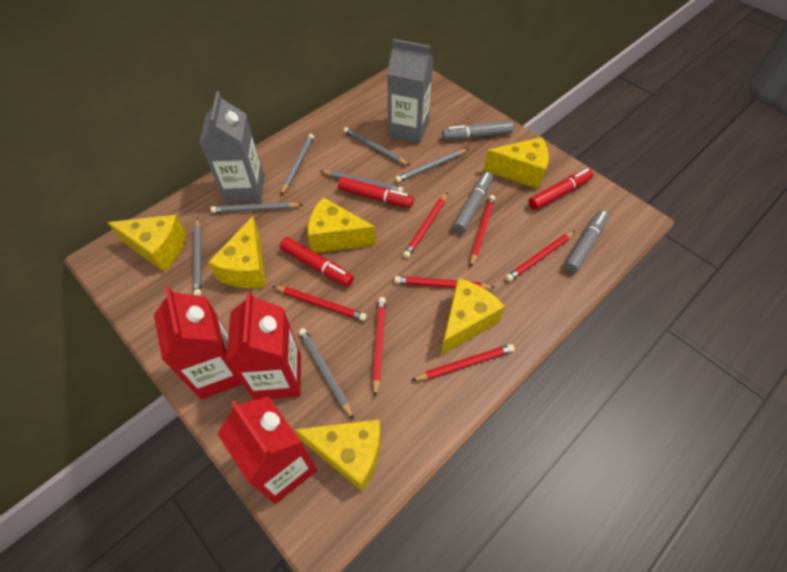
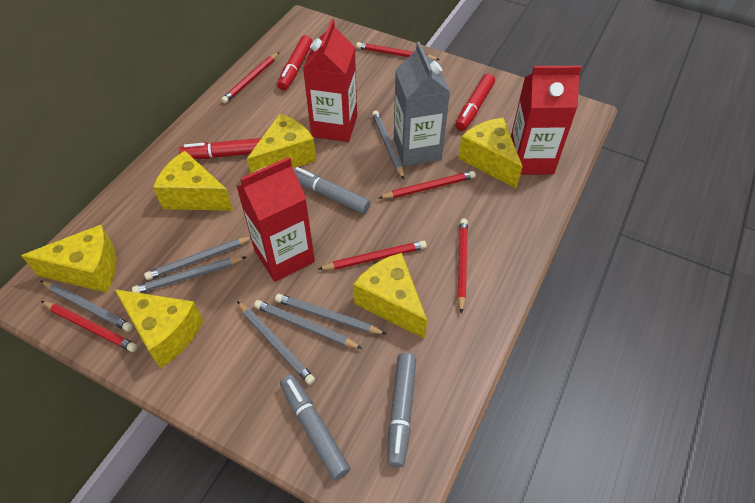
grey carton: [199,91,264,203] [387,39,433,144] = 2 -> [394,41,450,166] = 1
red pencil: [273,286,367,321] [372,297,386,397] [394,276,496,289] [403,192,448,258] [411,344,515,381] [470,195,495,267] [505,231,575,282] = 7 -> [41,301,137,352] [221,52,279,103] [318,240,427,270] [356,42,440,60] [379,171,476,199] [458,218,468,314] = 6

